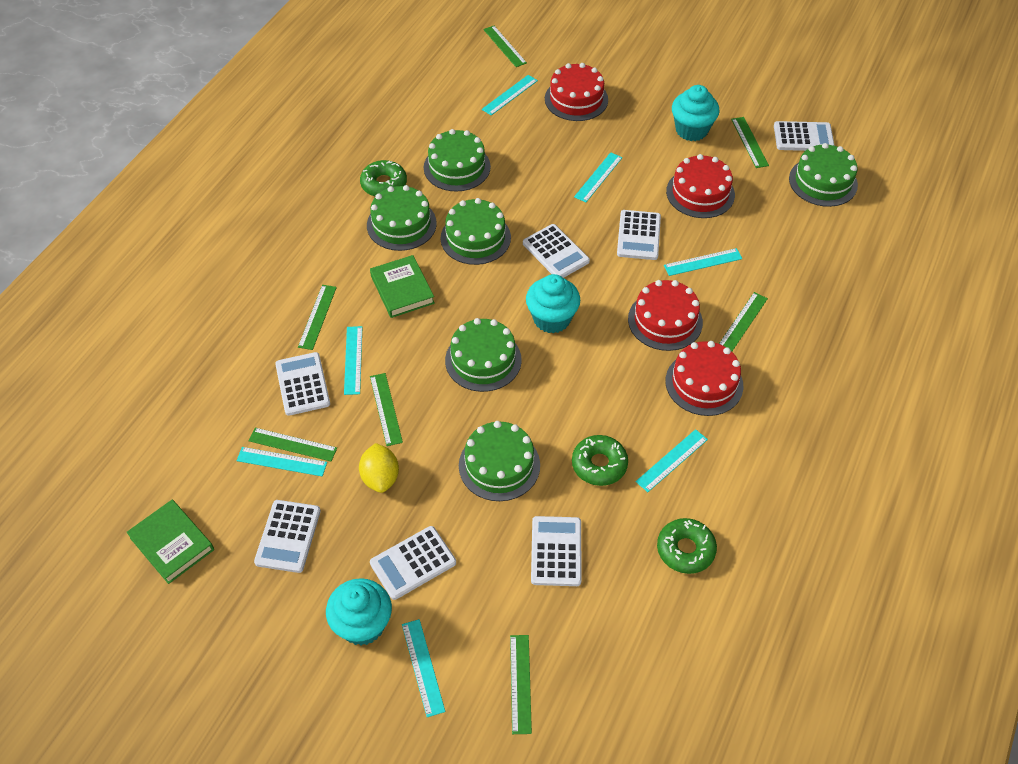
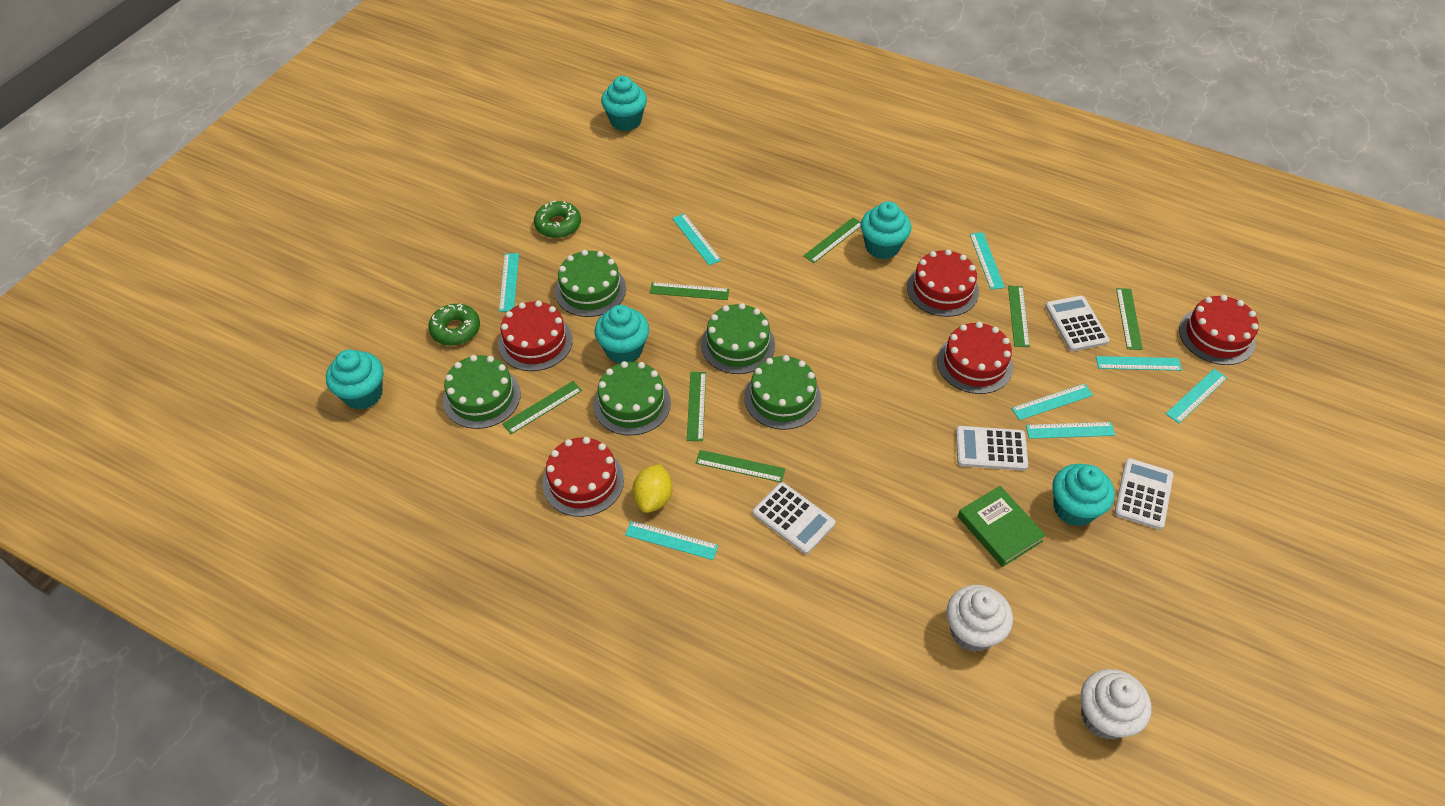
green book: [126,500,214,584] [370,255,435,318] = 2 -> [958,486,1046,567] = 1
green cake: [367,185,437,251] [424,129,491,191] [441,198,511,265] [445,318,522,392] [459,421,540,501] [789,143,858,207] = 6 -> [443,355,521,429] [555,250,626,317] [593,361,671,436] [701,303,775,374] [744,355,821,430] = 5
green donut: [360,160,407,196] [572,435,628,486] [657,518,717,574] = 3 -> [428,304,480,346] [534,201,581,238] = 2
red cake: [545,63,608,121] [628,280,703,351] [665,341,743,416] [666,154,735,218] = 4 -> [498,301,573,371] [542,437,624,517] [907,249,979,317] [937,322,1013,394] [1179,295,1259,365] = 5
turquoise cupcake: [326,578,392,645] [526,274,580,334] [672,85,719,141] = 3 -> [326,349,383,410] [595,305,649,364] [601,76,647,131] [861,201,911,259] [1052,464,1115,526] = 5
turquoise ruler: [237,447,327,476] [344,326,362,395] [402,619,445,717] [482,75,538,115] [574,152,622,202] [636,429,708,492] [664,248,742,276] = 7 -> [499,253,519,312] [625,521,718,560] [672,213,721,265] [970,232,1005,290] [1011,383,1093,420] [1026,422,1115,439] [1096,356,1182,371] [1166,369,1227,423] = 8
white calculator: [254,500,321,573] [275,352,330,416] [370,526,456,600] [523,224,590,278] [531,516,582,586] [617,210,661,260] [774,121,835,151] = 7 -> [753,482,836,554] [956,426,1028,471] [1045,296,1110,351] [1114,458,1173,530] = 4
white cupcake: none = 0 -> [947,585,1013,652] [1080,669,1152,739] = 2

